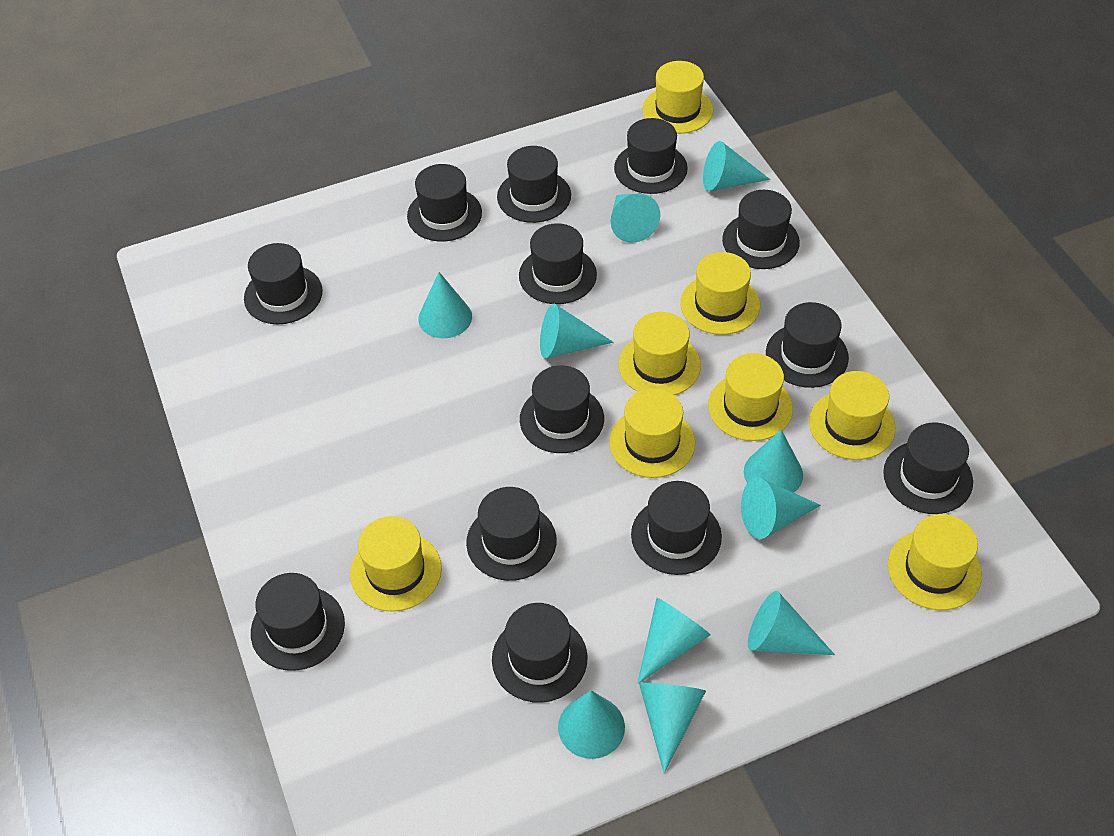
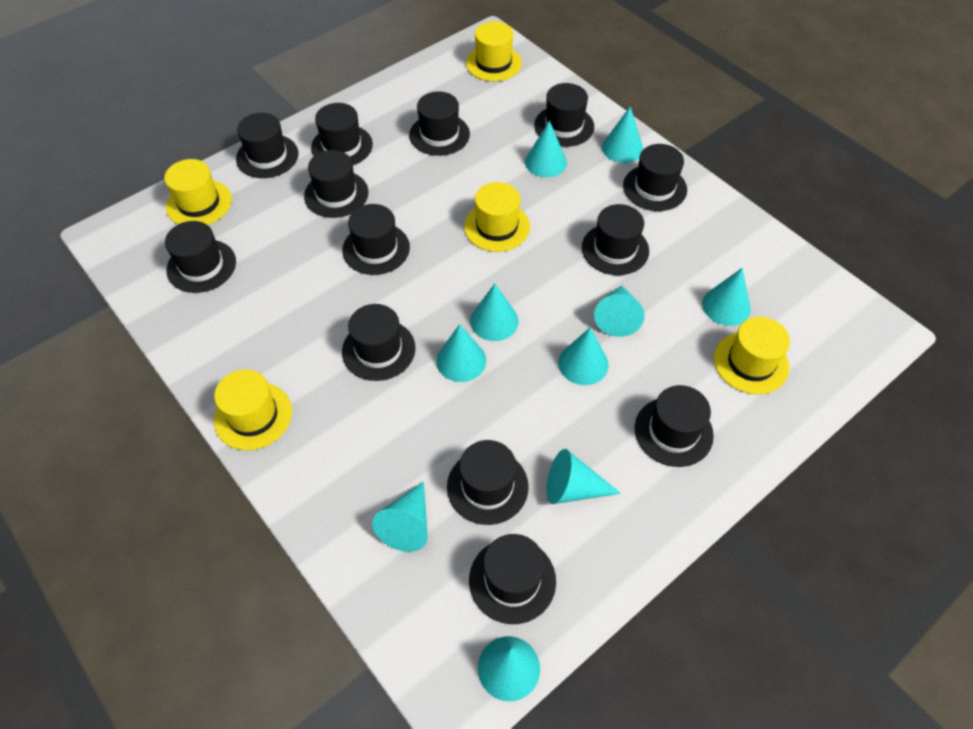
yellow hat: [350,516,442,612] [609,388,695,478] [619,312,701,395] [643,61,713,134] [680,252,760,335] [708,353,793,441] [809,371,896,460] [888,514,982,610] = 8 -> [164,159,232,225] [214,369,292,450] [464,182,530,252] [466,22,522,81] [714,317,790,394] = 5

